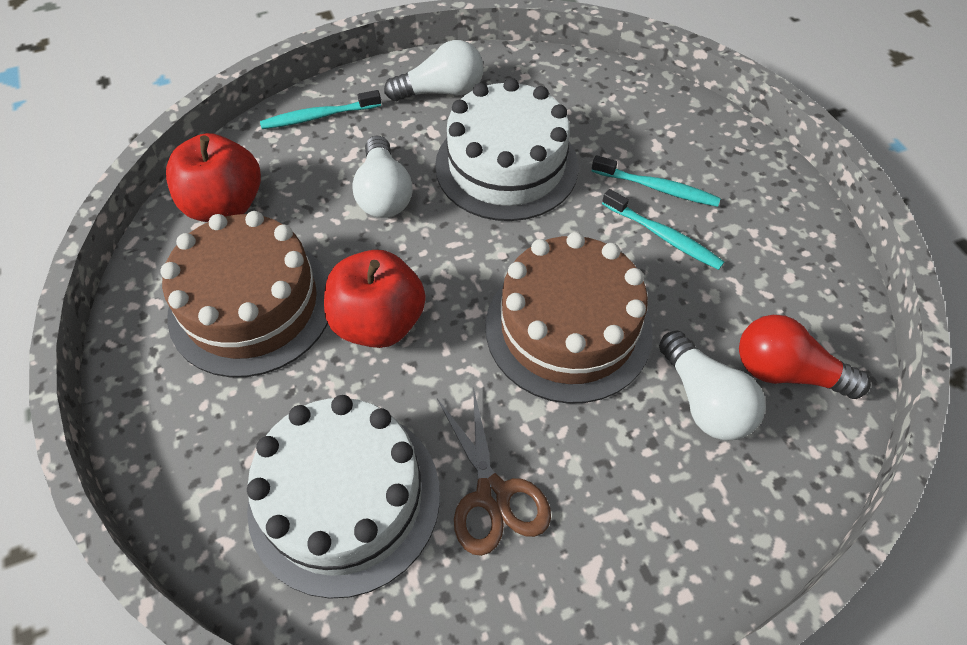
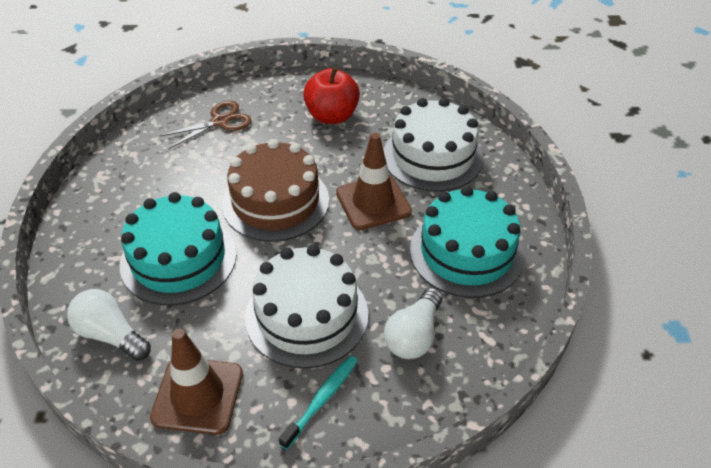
brown cake: [160,211,329,377] [486,232,653,404] = 2 -> [222,139,329,242] = 1
brown traffic cone: none = 0 -> [150,329,243,435] [336,133,412,230] = 2
red apple: [166,133,261,222] [324,250,426,348] = 2 -> [303,67,360,124] = 1
red light bulb: [739,315,871,399] = 1 -> none = 0
turquoise cake: none = 0 -> [120,192,237,305] [410,186,525,298] = 2
turquoise toothbrush: [260,90,381,129] [592,155,721,207] [602,189,724,270] = 3 -> [279,356,358,450] = 1
white light bulb: [352,135,412,218] [384,40,484,101] [659,331,766,441] = 3 -> [67,289,151,361] [384,288,443,359] = 2

